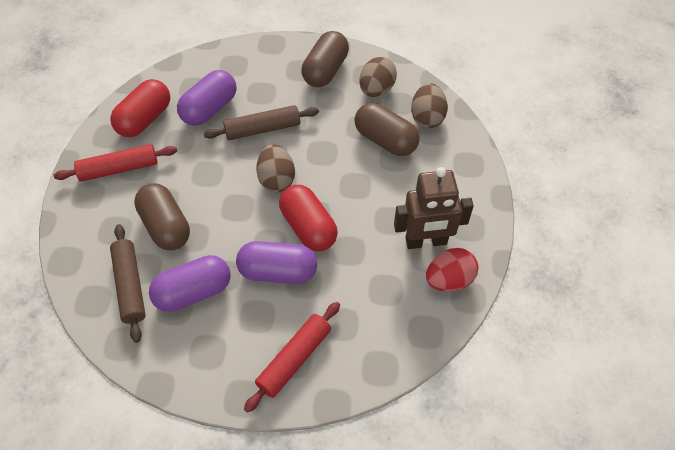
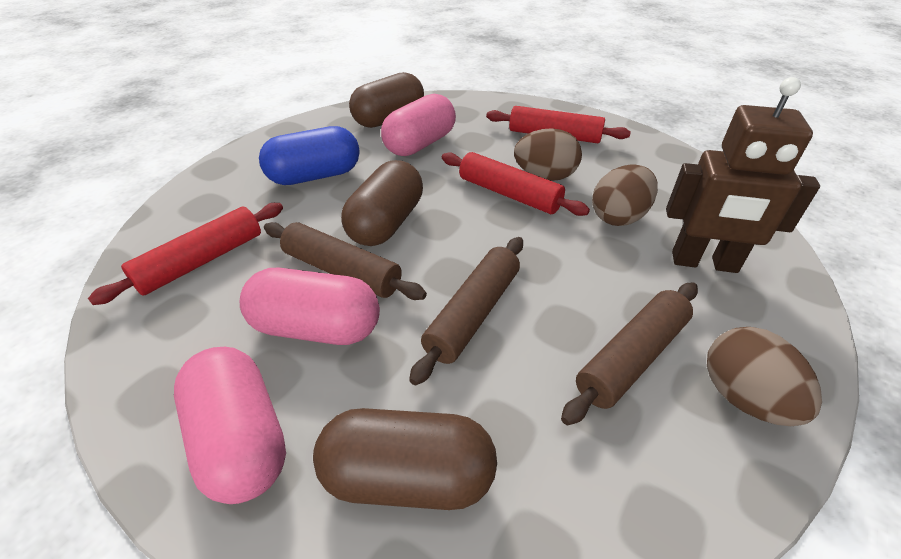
blue capsule: none = 0 -> [259,126,360,185] = 1
brown rolling pin: [110,224,146,343] [204,105,319,140] = 2 -> [264,222,427,300] [409,237,523,385] [561,282,698,425] = 3
pink capsule: none = 0 -> [174,347,286,504] [239,268,380,345] [381,94,456,156] = 3
purple capsule: [149,255,231,312] [177,70,236,126] [236,241,317,284] = 3 -> none = 0
red capsule: [110,79,170,137] [279,185,338,251] = 2 -> none = 0
red egg: [426,248,479,292] = 1 -> none = 0
red rolling pin: [53,144,177,182] [244,302,340,413] = 2 -> [88,203,283,305] [442,152,590,216] [486,106,631,143] = 3

